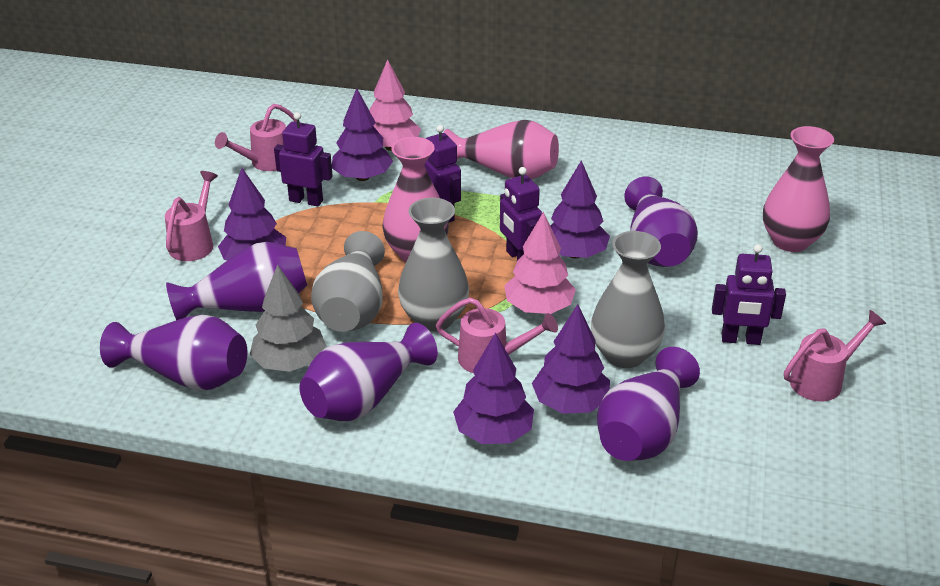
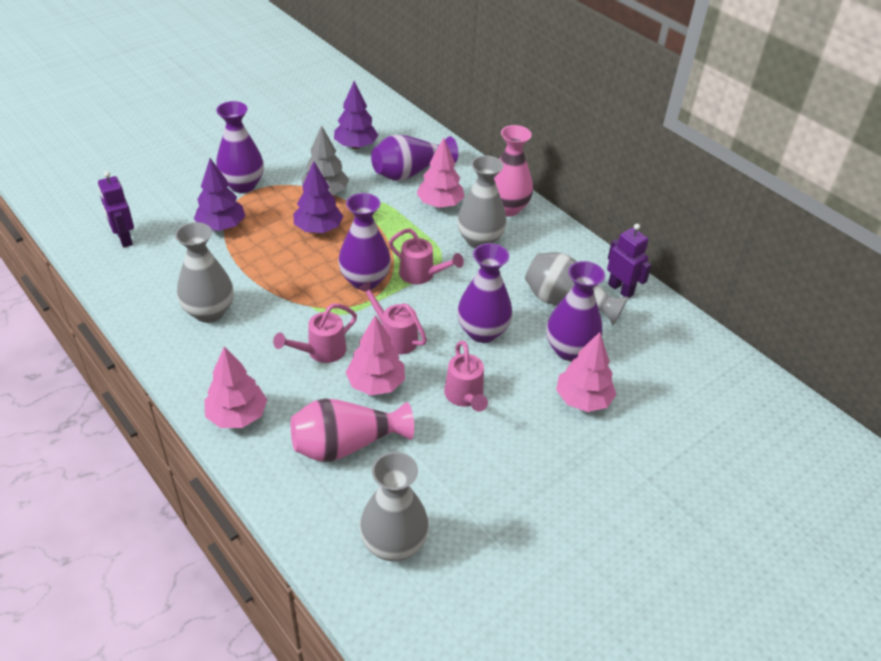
grey vase: [311,231,385,332] [398,198,469,331] [591,231,665,368] = 3 -> [175,222,233,323] [360,452,429,561] [457,155,507,248] [525,252,628,325] = 4
pink tree: [369,59,421,151] [504,212,576,314] = 2 -> [204,347,267,428] [346,315,405,395] [416,138,465,208] [556,332,617,412] = 4
pink vase: [382,137,449,262] [443,120,559,180] [763,126,834,252] = 3 -> [291,399,414,462] [494,125,533,216] = 2
purple robot: [274,112,333,206] [424,125,461,222] [500,167,542,261] [712,244,786,345] = 4 -> [98,171,134,248] [607,224,652,298] = 2
purple tree: [218,168,286,261] [332,88,393,181] [453,332,534,444] [532,304,610,414] [550,160,610,259] = 5 -> [194,158,245,231] [293,161,343,233] [334,81,378,149] = 3

